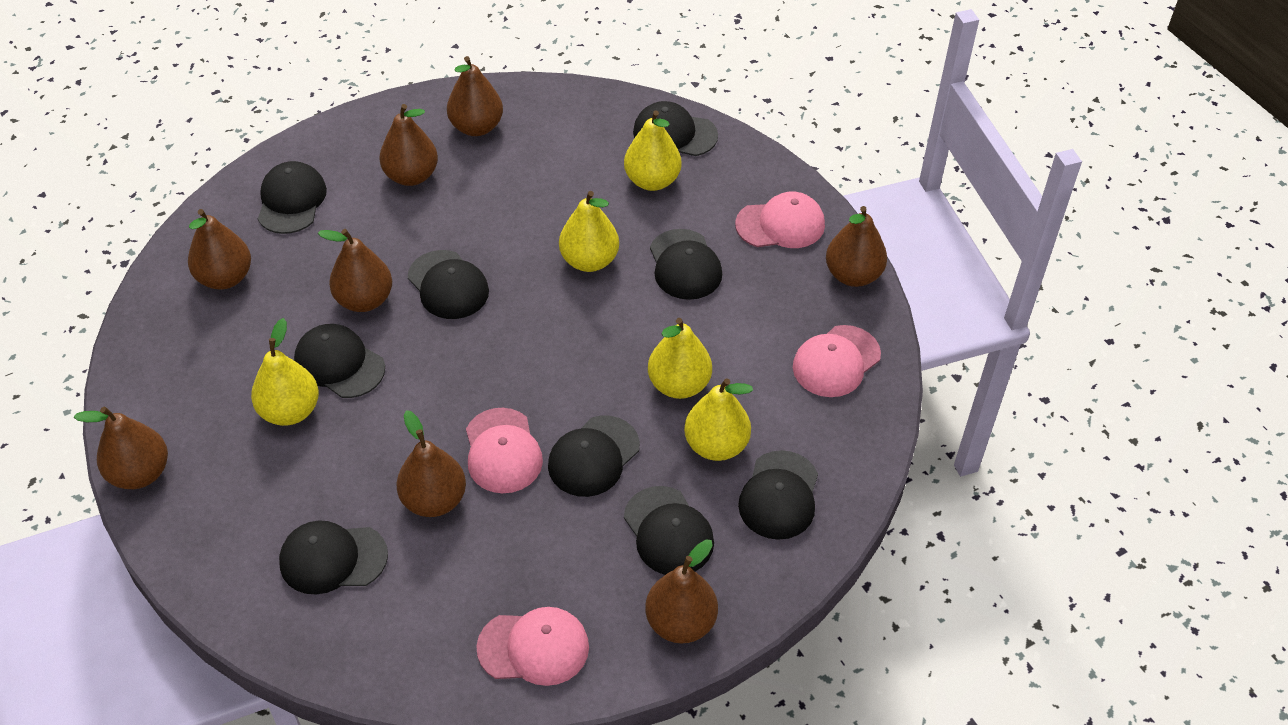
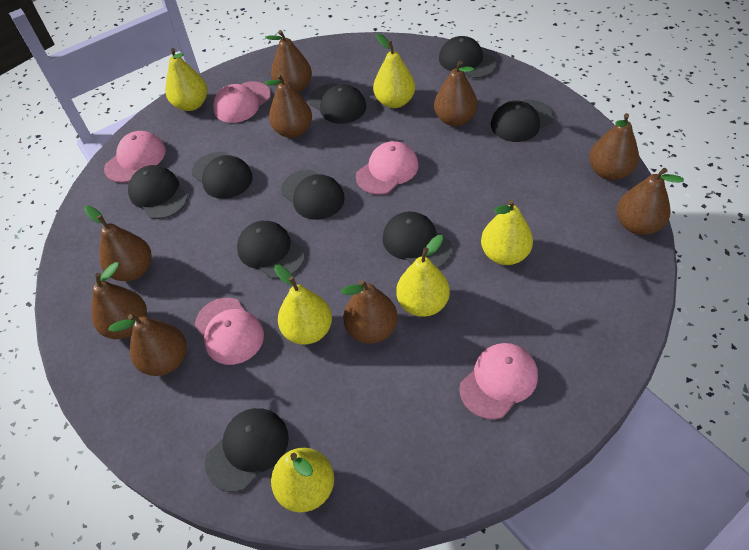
brown pear: [74,407,168,489] [188,209,251,289] [318,229,392,312] [379,104,438,186] [397,410,466,517] [447,56,503,136] [645,540,718,644] [826,206,887,287] = 8 -> [84,205,152,281] [91,262,147,339] [108,314,187,376] [264,74,312,138] [265,30,312,93] [341,279,398,344] [434,60,478,126] [589,113,639,180] [617,168,684,235] = 9
pink cap: [466,408,543,493] [476,607,589,686] [735,192,825,248] [793,325,881,397] = 4 -> [104,131,166,183] [195,298,264,365] [213,81,271,123] [356,141,419,195] [459,343,538,420] = 5
yellow pear: [251,318,319,426] [559,191,619,272] [624,110,682,191] [648,318,712,399] [684,378,753,461] = 5 -> [165,48,207,111] [271,448,334,512] [274,264,332,345] [373,33,415,108] [396,235,450,317] [481,199,533,265] = 6

